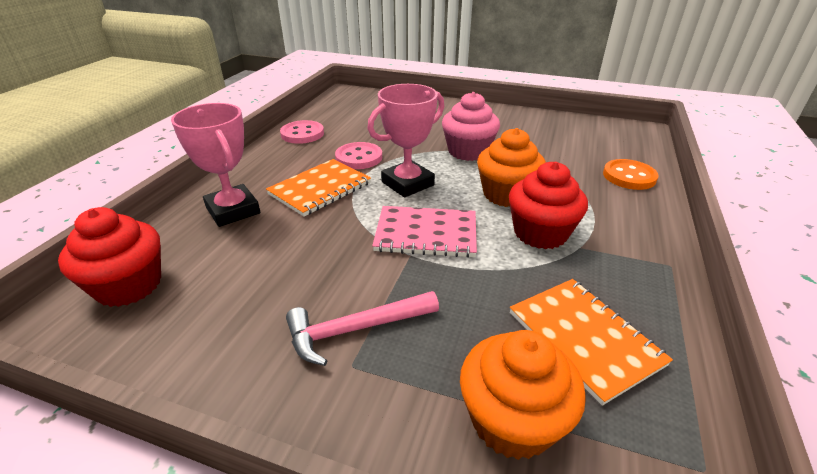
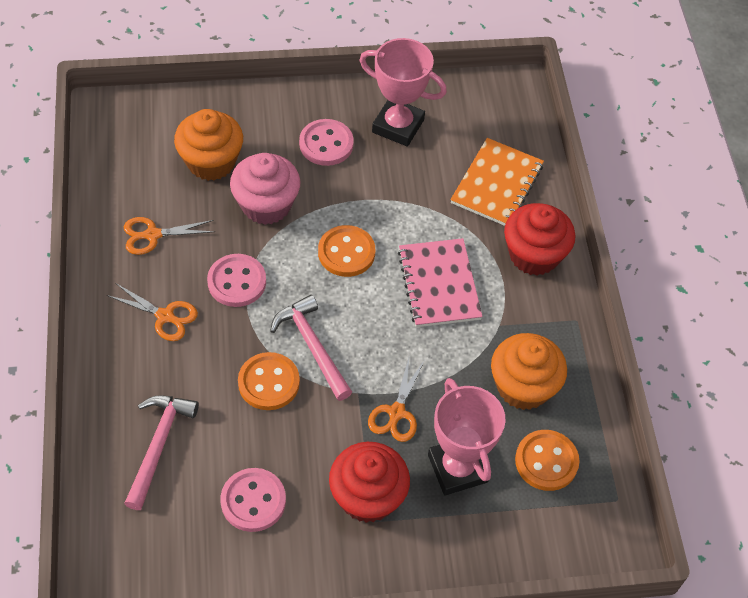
orange button: [603,159,659,190] = 1 -> [238,352,300,410] [318,225,375,277] [515,430,580,491] = 3
orange notebook: [266,159,371,217] [510,279,673,406] = 2 -> [450,138,544,226] = 1
orange scissors: none = 0 -> [107,283,198,341] [124,217,215,255] [368,358,425,442] = 3
pink button: [280,120,324,144] [335,142,382,169] = 2 -> [207,254,266,307] [220,468,286,532] [299,119,354,166] = 3
pink hammer: [286,291,439,366] = 1 -> [124,395,199,510] [270,295,352,401] = 2

